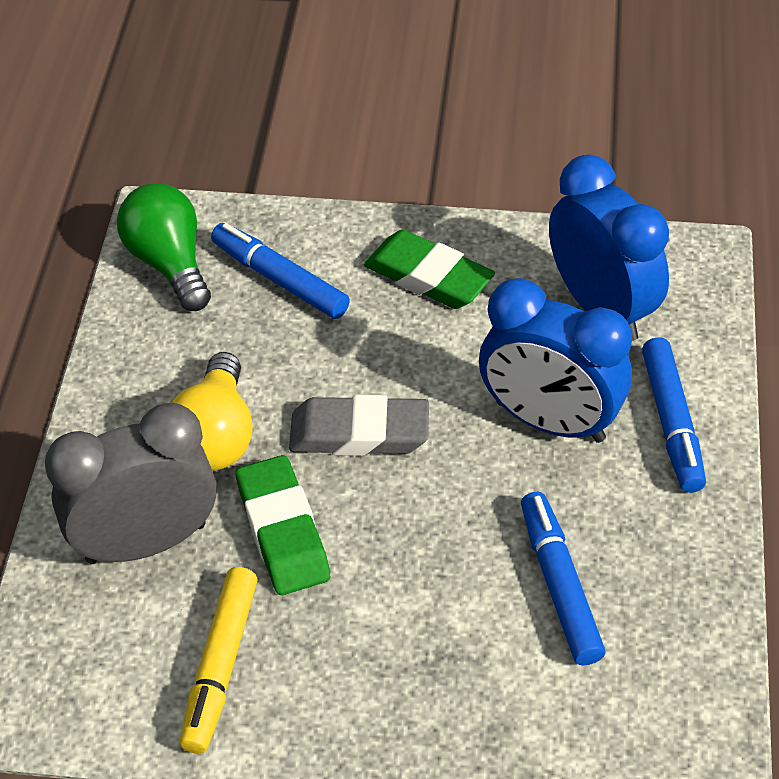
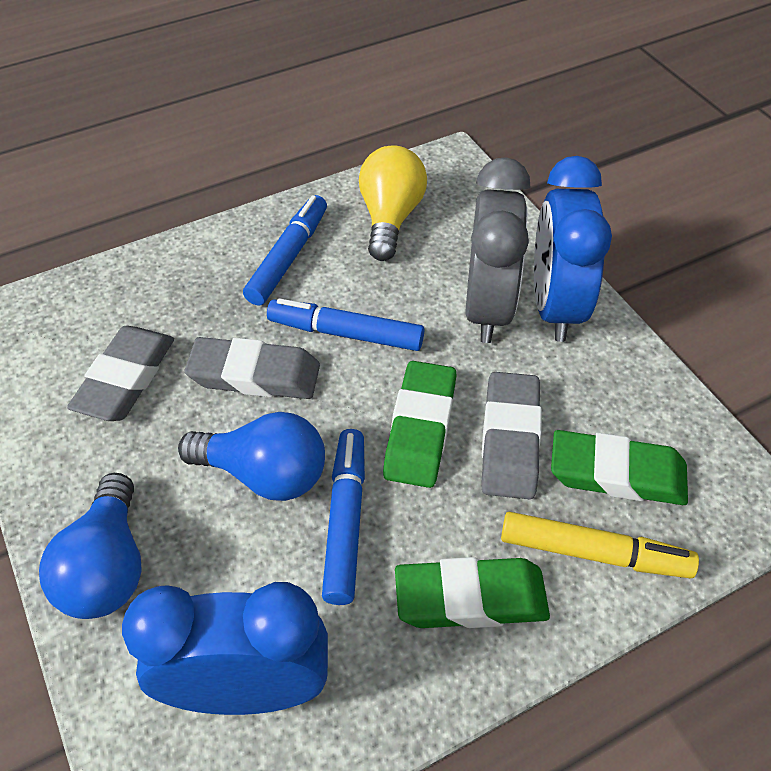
blue light bulb: none = 0 -> [39,473,142,619] [178,412,325,501] = 2
green eraser: [236,455,330,595] [364,230,495,309] = 2 -> [383,361,456,488] [395,557,550,628] [551,430,688,505] = 3
green light bulb: [117,184,211,311] = 1 -> none = 0
grey eraser: [289,395,429,456] = 1 -> [67,326,174,421] [185,337,320,399] [481,372,542,499] = 3

